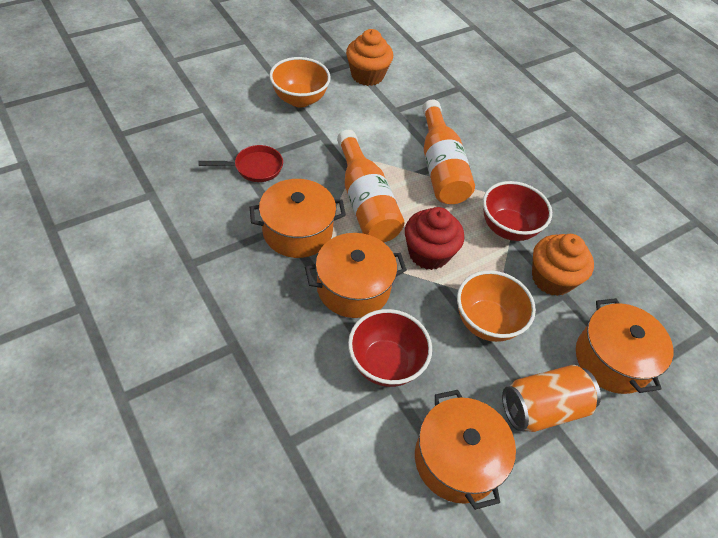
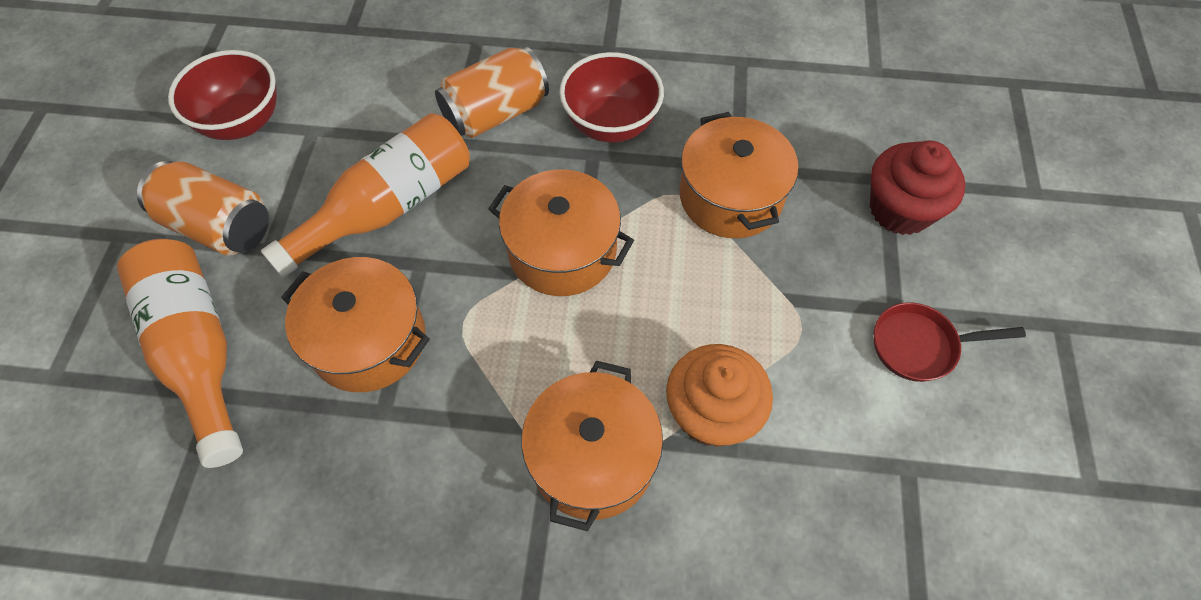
orange bowl: [269,57,331,107] [457,270,536,342] = 2 -> none = 0
orange can: [502,365,601,432] = 1 -> [137,161,269,256] [435,46,549,138] = 2
orange cupcake: [346,29,393,86] [532,234,594,296] = 2 -> [666,344,773,447] = 1

